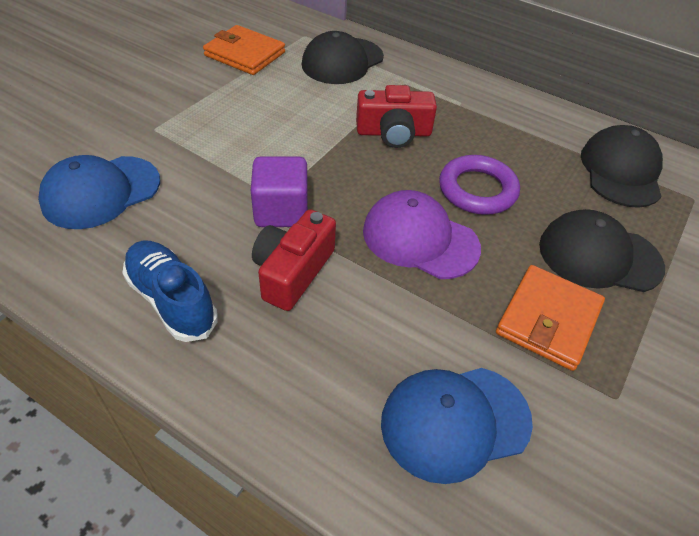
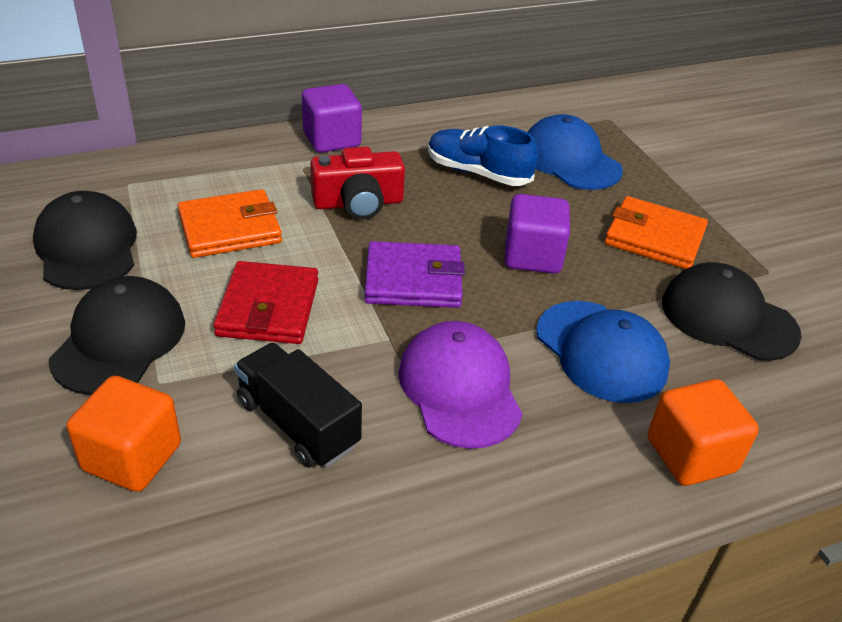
black truck: none = 0 -> [234,343,362,468] = 1
orange cube: none = 0 -> [67,376,181,492] [648,379,759,486] = 2
purple cube: [251,156,308,227] = 1 -> [302,84,362,153] [504,194,570,274] = 2
purple ring: [439,155,520,215] = 1 -> none = 0
purple wallet: none = 0 -> [364,241,465,308] = 1
red camera: [252,209,336,311] [356,85,437,148] = 2 -> [310,147,405,219] = 1
red wallet: none = 0 -> [213,261,318,344] = 1

